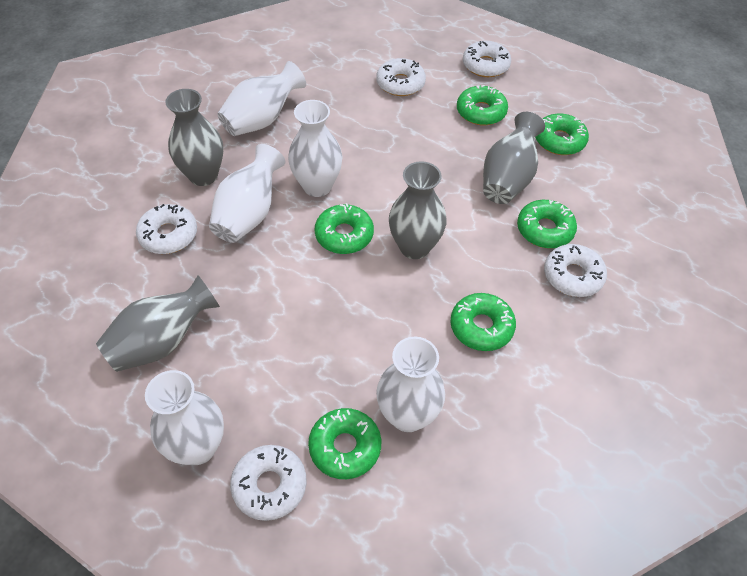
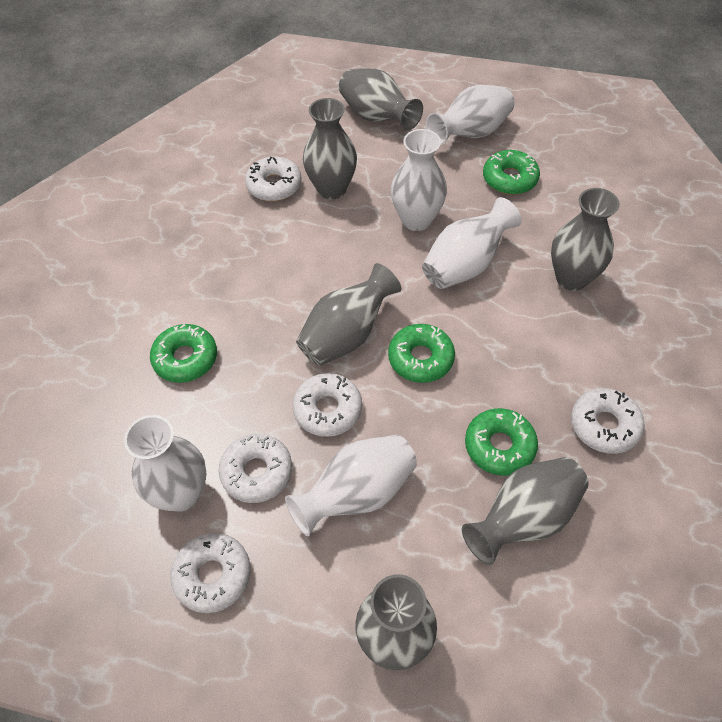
green donut: [308,408,381,479] [315,203,374,254] [450,293,516,351] [457,85,508,126] [517,200,577,248] [535,113,589,155] = 6 -> [150,324,217,383] [388,324,455,383] [465,408,538,476] [483,150,540,195] = 4
grey vase: [96,275,220,372] [165,89,223,186] [389,161,446,259] [483,112,545,204] = 4 -> [296,263,401,366] [303,98,357,199] [339,69,423,130] [355,574,437,670] [462,457,589,565] [551,188,620,291] = 6

